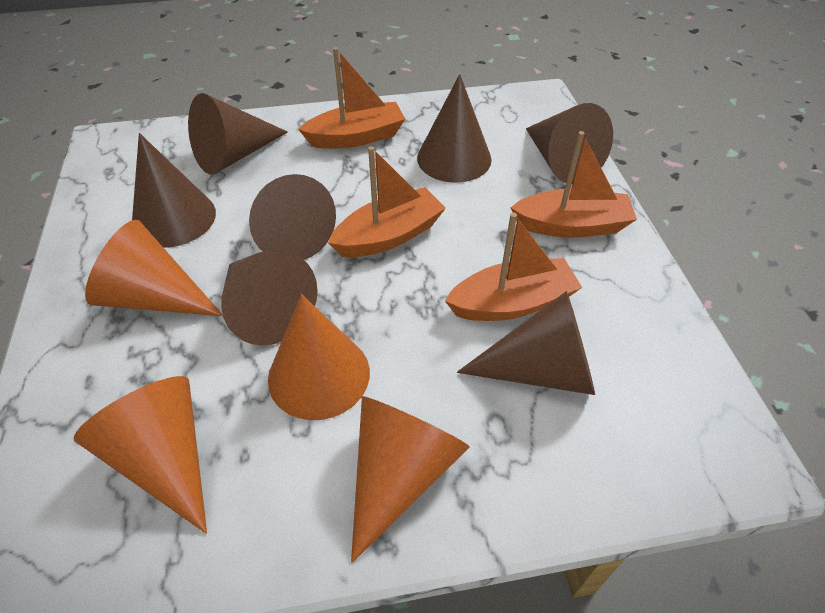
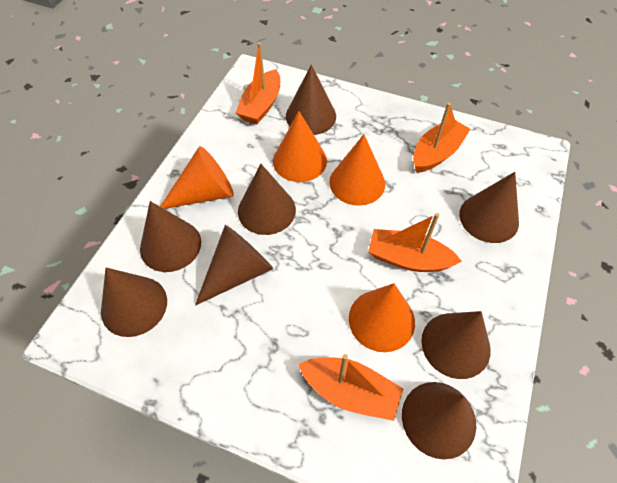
brown cone: [132,133,216,248] [188,93,288,175] [221,250,318,346] [249,174,336,260] [417,74,492,183] [457,291,595,395] [526,103,613,184] = 7 -> [101,268,167,337] [140,201,201,272] [195,225,273,306] [238,164,296,235] [286,65,336,135] [402,382,476,459] [421,311,491,379] [459,172,519,243] = 8

